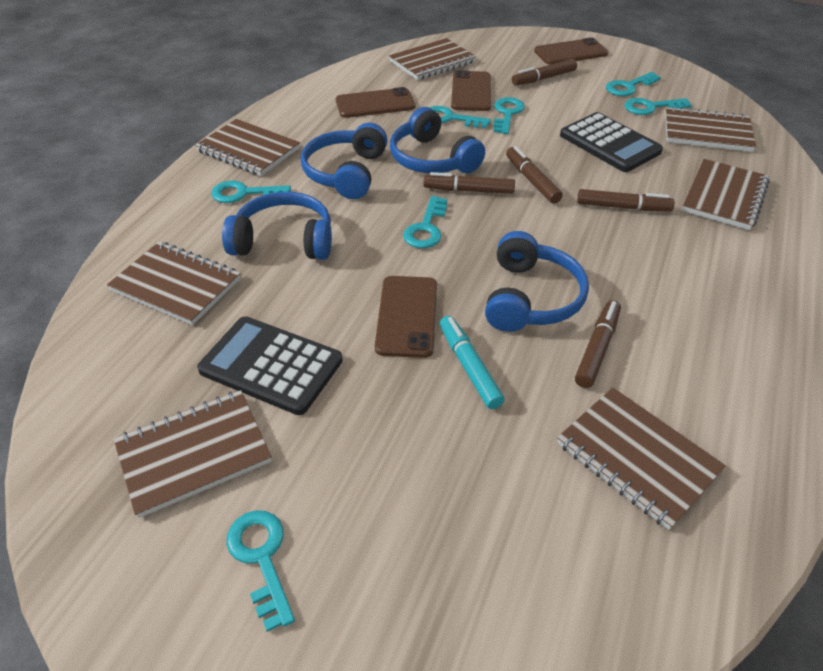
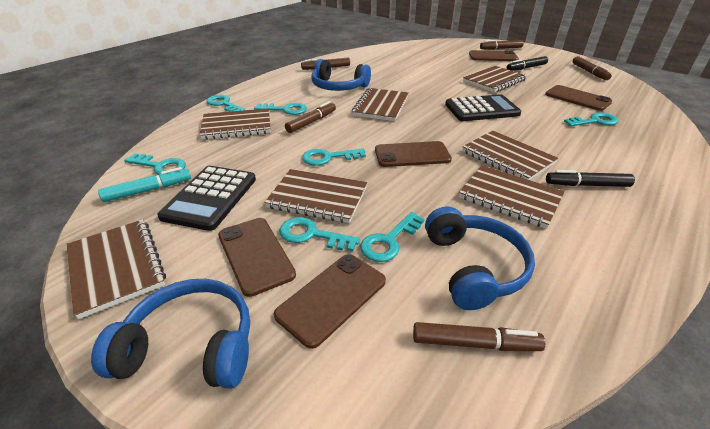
black marker: none = 0 -> [507,56,548,71] [546,170,635,187] = 2
blue headphones: [222,192,332,260] [301,123,387,199] [390,107,485,173] [485,231,589,332] = 4 -> [91,279,250,389] [311,59,371,91] [425,207,535,310] = 3
brown phone: [336,87,415,118] [375,276,437,358] [451,70,491,111] [534,38,608,65] = 4 -> [218,218,296,297] [274,254,386,349] [375,141,452,167] [469,50,519,61] [545,85,612,111] = 5

